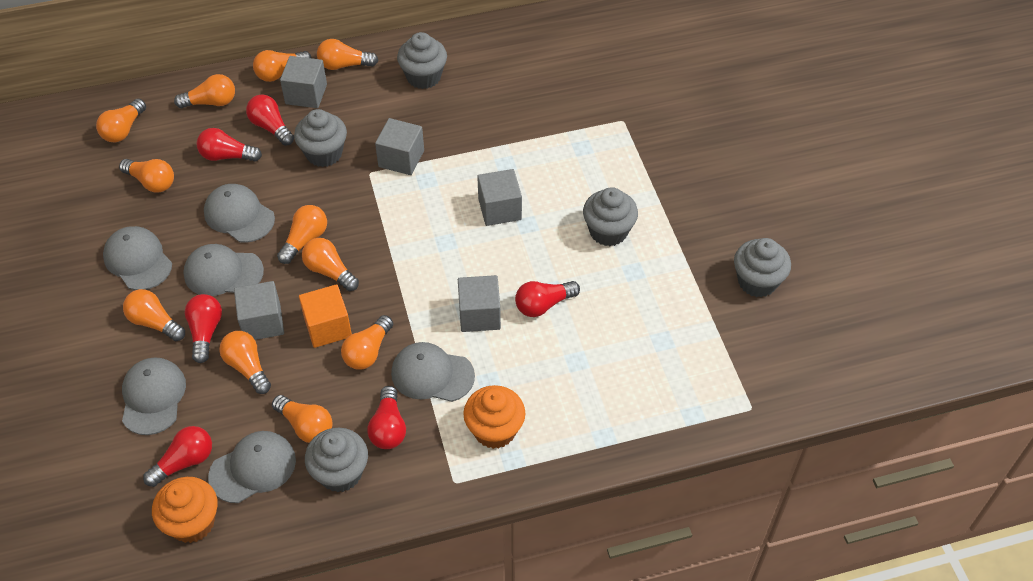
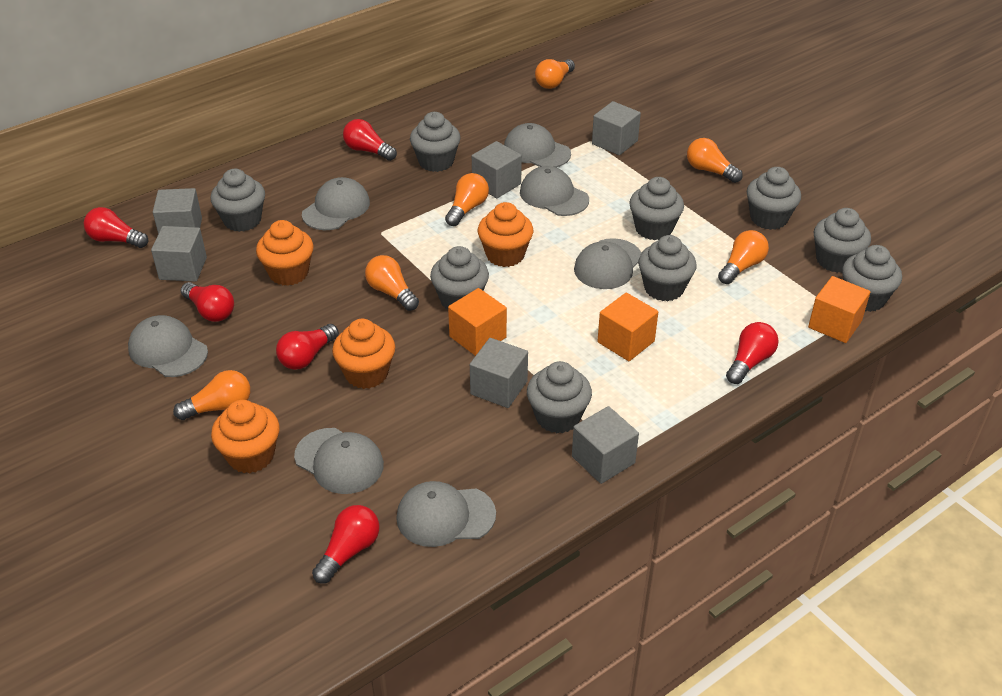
grey cap: [103,226,172,290] [122,358,186,435] [183,244,264,296] [204,184,275,243] [208,431,296,503] [391,342,475,402] = 6 -> [128,315,208,377] [294,428,384,494] [302,177,370,230] [396,481,496,547] [504,123,571,168] [520,166,589,216] [574,238,642,289] = 7
grey cube: [234,281,284,340] [280,56,327,108] [375,118,424,175] [458,275,501,332] [477,169,522,226] = 5 -> [151,226,207,282] [153,188,202,234] [470,338,528,408] [472,141,522,198] [572,406,639,484] [592,101,641,155] = 6
grey cupcake: [294,109,347,167] [305,428,368,492] [397,32,447,89] [583,187,638,246] [734,238,791,297] = 5 -> [211,169,265,232] [410,112,461,172] [430,246,489,309] [527,361,592,433] [629,177,684,240] [638,235,697,301] [747,167,801,230] [814,208,871,273] [842,245,902,312] = 9
orange cube: [299,284,352,348] = 1 -> [448,288,507,356] [598,293,658,361] [808,276,870,343] = 3
orange cupcake: [152,477,218,543] [463,385,525,449] = 2 -> [211,400,280,473] [256,220,314,286] [332,319,395,389] [478,202,533,267] = 4
orange light bulb: [96,99,146,142] [119,159,174,193] [123,289,185,341] [174,74,235,108] [219,331,271,394] [253,50,312,82] [272,395,333,443] [277,205,327,264] [302,238,359,291] [317,39,378,70] [341,315,393,370] = 11 -> [173,370,250,420] [365,255,419,311] [445,173,489,226] [535,59,575,89] [687,138,743,183] [718,230,769,284] = 6

